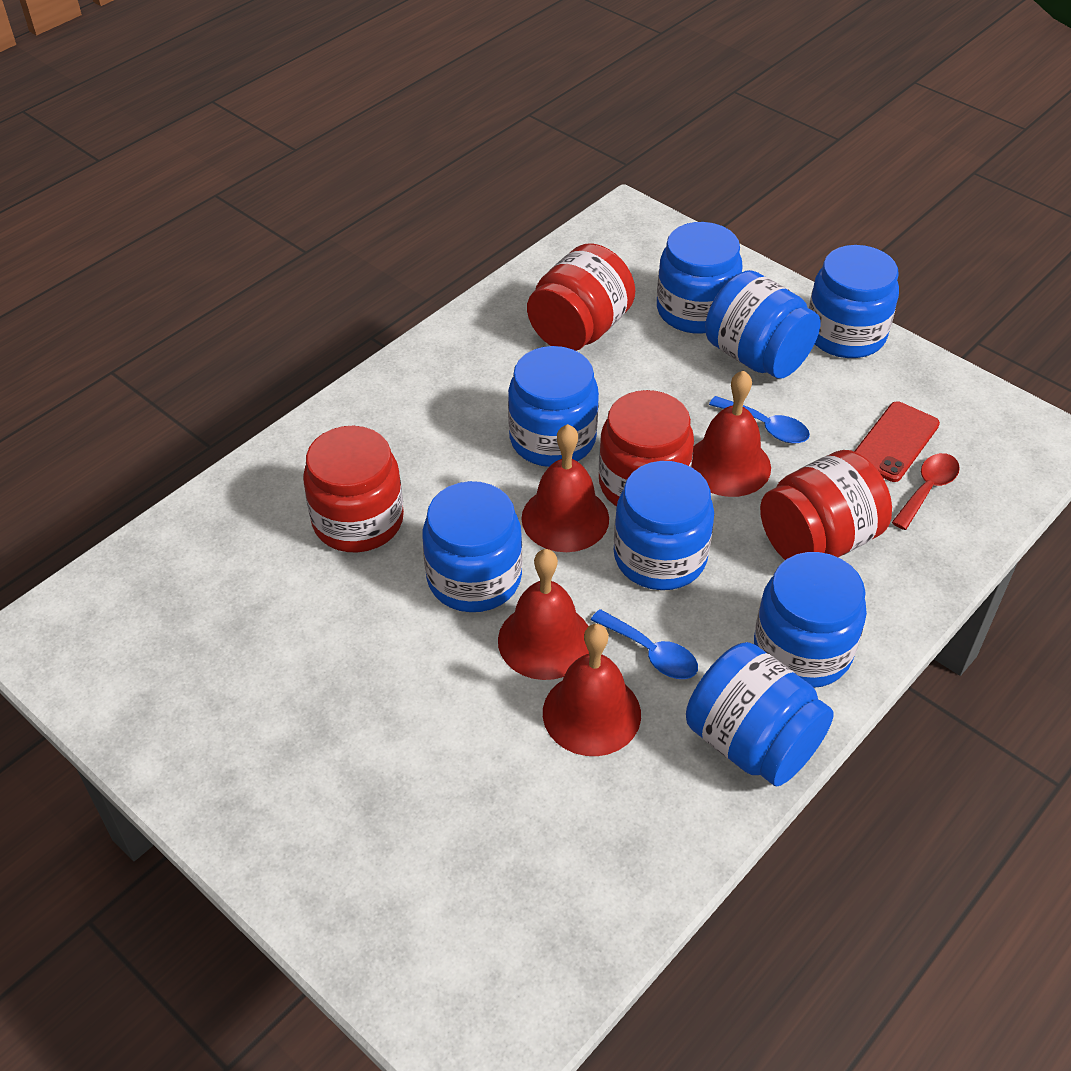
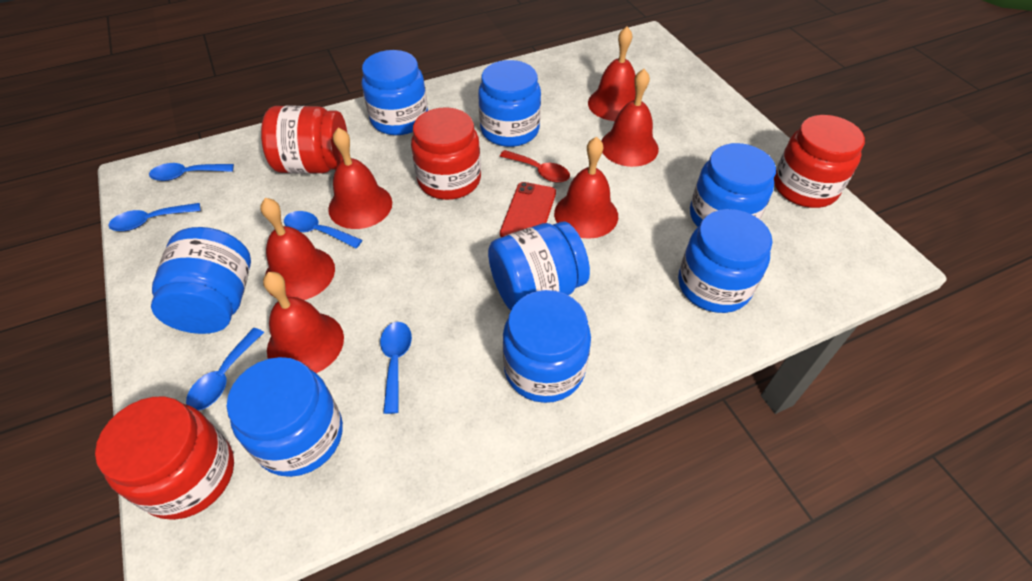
blue spoon: [591,609,698,679] [709,396,810,443] = 2 -> [108,203,201,231] [149,163,234,181] [186,328,264,410] [284,211,362,248] [380,322,412,414] = 5
red bell: [498,549,589,680] [521,424,609,552] [543,624,641,756] [692,370,771,497] = 4 -> [260,198,335,300] [263,272,344,373] [328,128,392,229] [554,136,618,239] [588,27,636,121] [601,69,659,167] = 6

